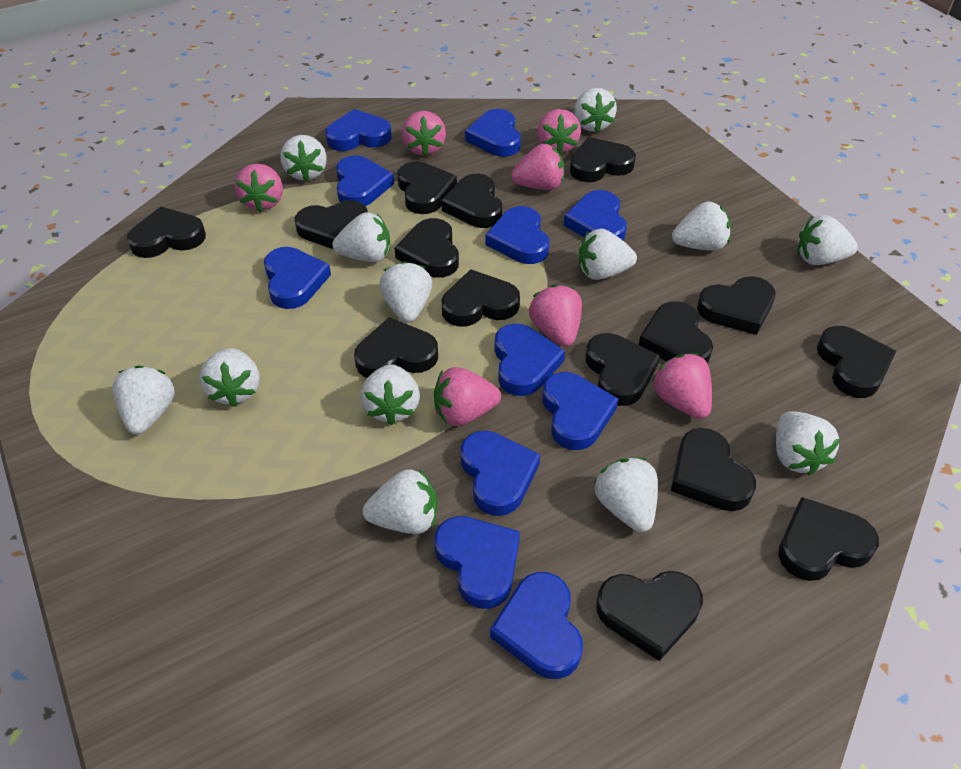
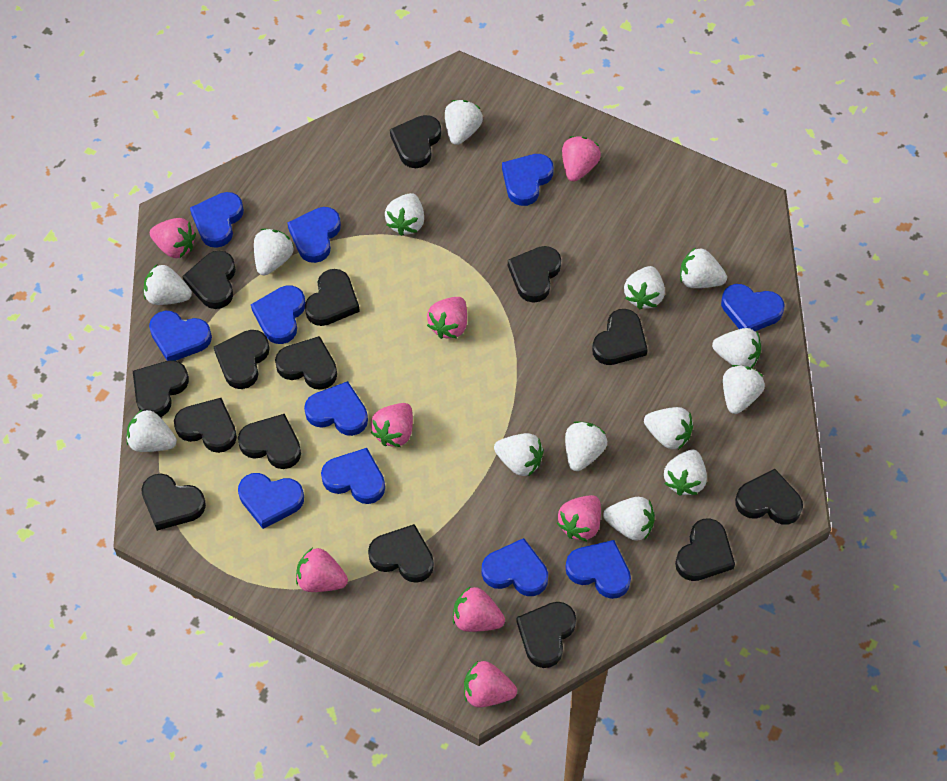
pink strawberry: [235,164,283,212] [402,111,446,157] [434,367,501,426] [511,144,564,190] [529,285,582,347] [537,109,581,154] [652,353,712,419] = 7 -> [150,218,196,258] [296,548,348,592] [371,403,413,447] [427,297,467,339] [453,586,505,632] [464,661,517,707] [557,495,601,541] [562,136,601,182] = 8
white strawberry: [112,365,175,434] [200,348,260,407] [281,135,327,182] [332,212,390,262] [361,364,420,425] [363,469,438,534] [379,261,432,323] [574,88,617,132] [579,229,637,280] [595,458,658,532] [672,202,730,251] [776,412,840,475] [797,215,858,265] = 13 -> [126,409,177,452] [144,265,192,305] [254,229,294,275] [385,193,424,236] [445,100,483,145] [494,433,544,477] [565,421,607,471] [603,497,655,541] [624,266,665,309] [644,407,693,450] [664,449,707,496] [680,247,727,288] [712,328,761,368] [723,365,765,414] = 14

